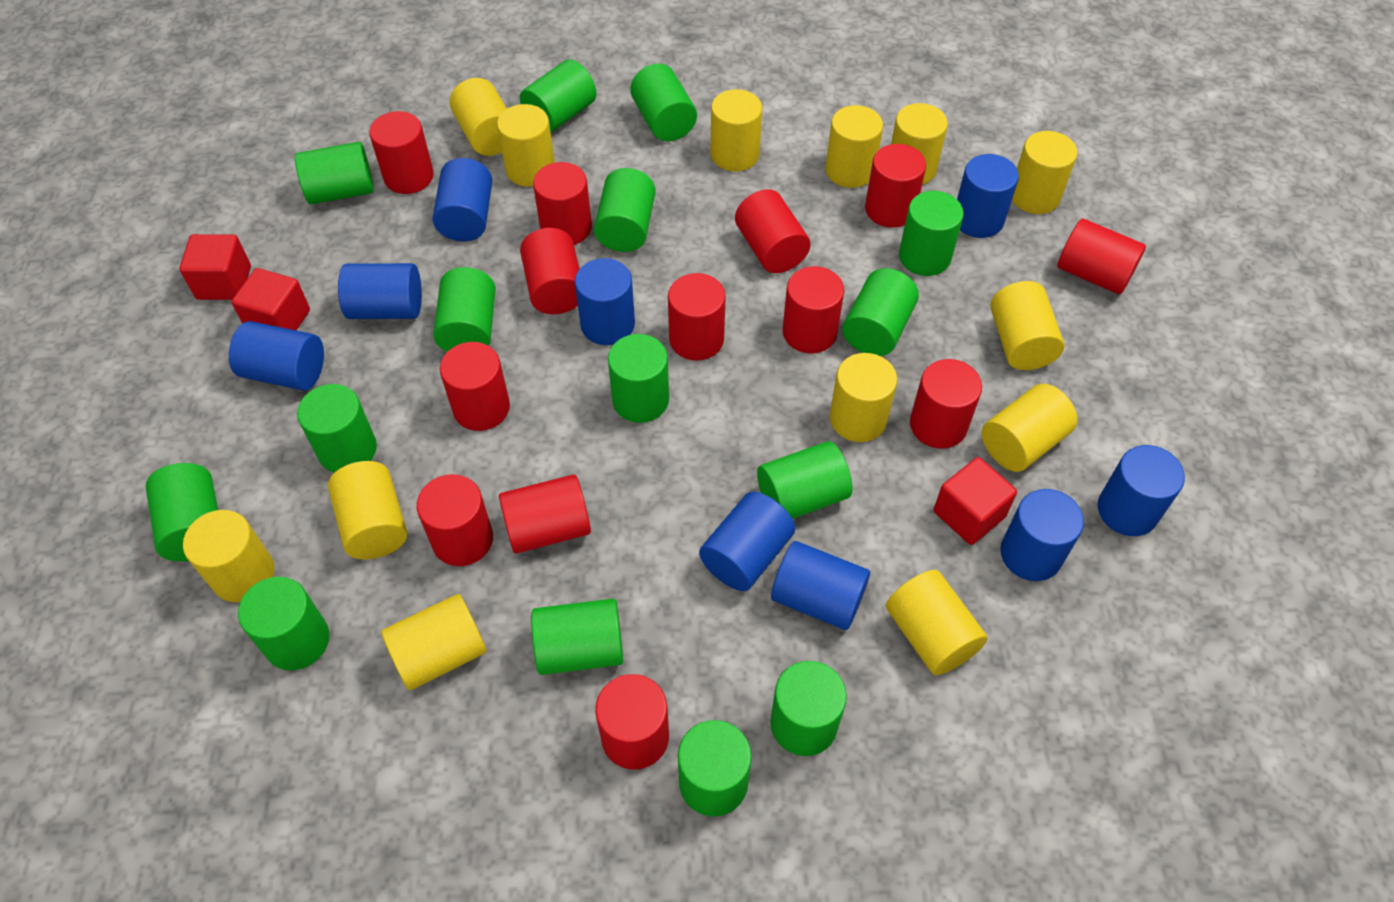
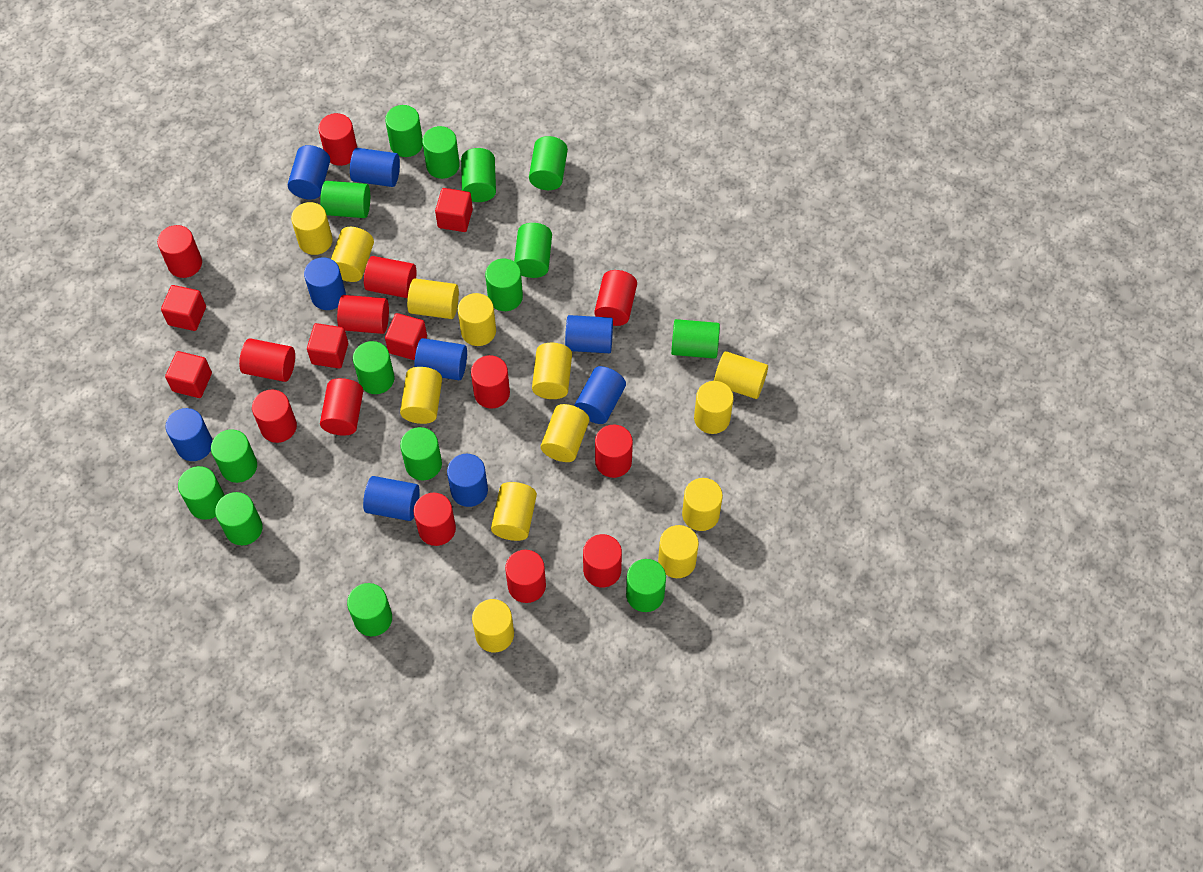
red cube: [179,234,251,300] [232,268,310,330] [934,457,1017,545] = 3 -> [161,285,206,331] [165,351,212,398] [307,323,348,368] [385,313,427,360] [435,188,473,232] = 5

